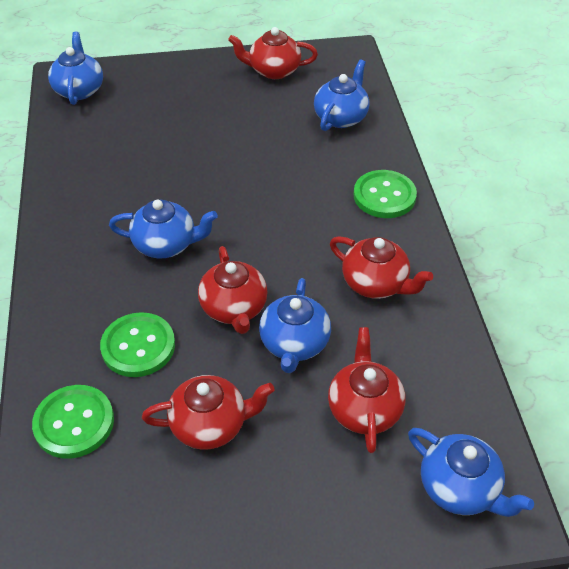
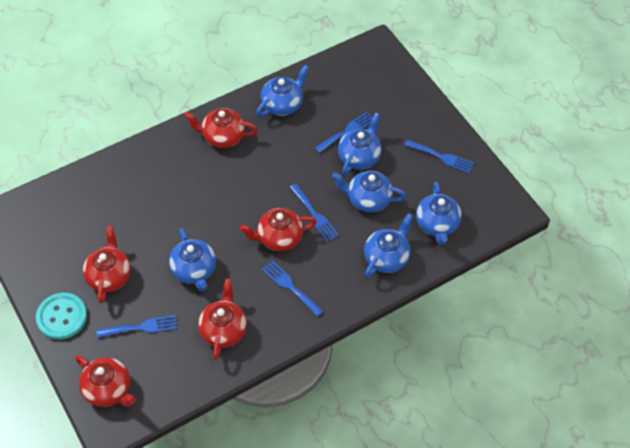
blue fork: none = 0 -> [97,315,178,338] [262,260,323,317] [289,184,339,242] [315,112,372,153] [404,140,474,174] = 5
blue teapot: [48,32,103,105] [109,200,218,258] [259,278,331,373] [314,59,370,131] [408,428,534,517] = 5 -> [169,228,216,291] [256,65,309,117] [332,171,407,212] [338,112,382,175] [364,213,413,278] [416,182,462,245] = 6
green button: [32,385,114,459] [100,312,175,377] [353,170,417,218] = 3 -> none = 0
turquoise button: none = 0 -> [36,293,87,340] = 1

